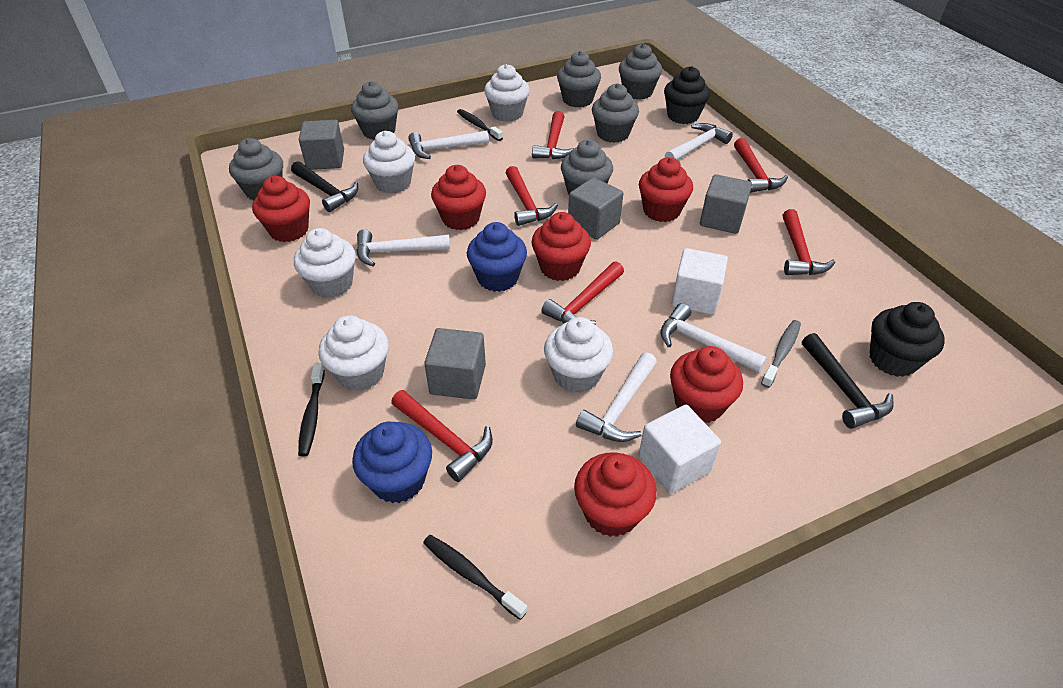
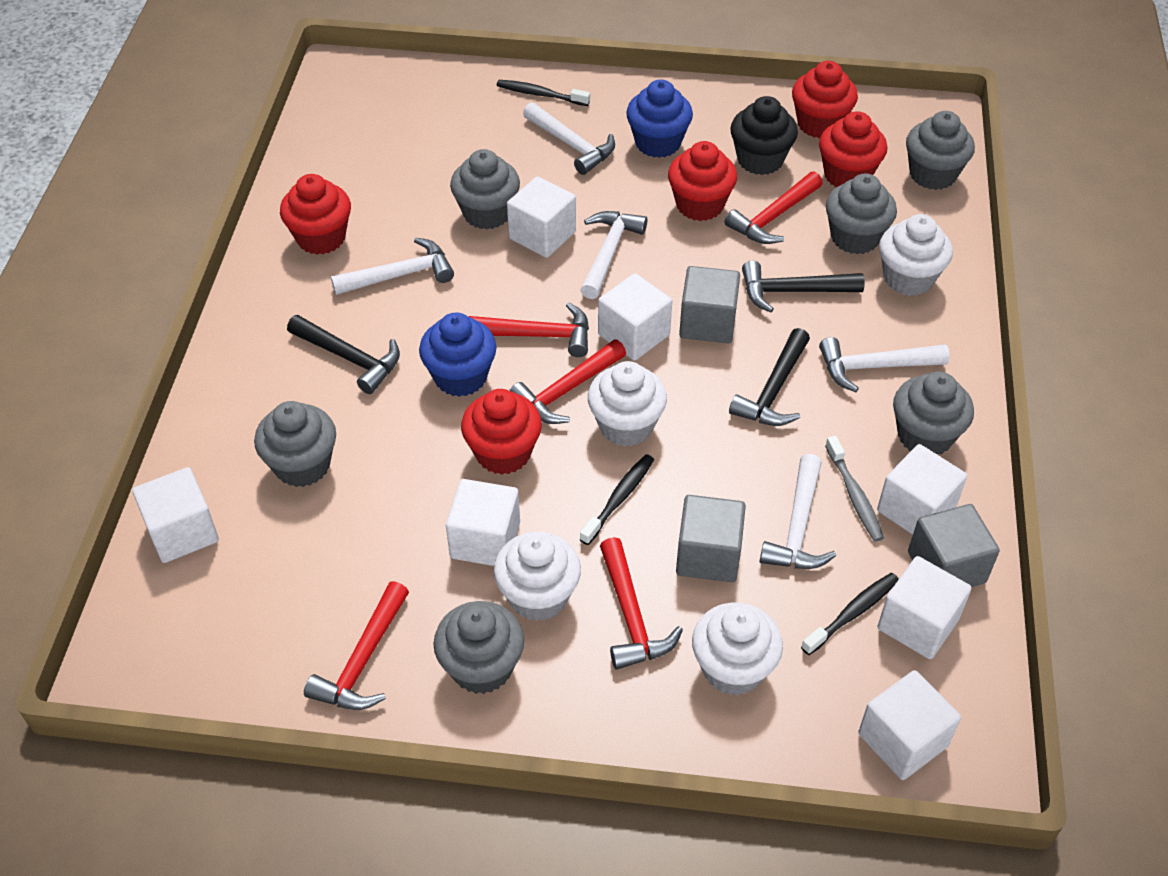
black cupcake: [664,66,710,124] [869,302,945,377] = 2 -> [730,96,798,175] = 1
black hammer: [291,161,358,212] [802,333,894,429] = 2 -> [287,315,400,394] [729,328,810,426] [742,261,865,313] = 3
grey cube: [299,120,344,170] [424,328,486,400] [568,177,623,240] [700,174,752,234] = 4 -> [676,495,746,582] [679,266,740,343] [908,504,1000,587] = 3
red cupcake: [252,176,310,242] [431,165,486,230] [531,212,591,281] [574,452,657,537] [639,157,693,222] [670,346,743,423] = 6 -> [280,174,351,255] [461,389,542,475] [668,141,737,221] [792,61,858,138] [819,111,887,187] = 5
red hammer: [391,390,493,482] [506,166,558,226] [532,111,574,159] [541,261,624,325] [734,138,788,193] [783,209,835,275] = 6 -> [304,581,409,710] [468,303,589,357] [509,339,626,424] [600,537,683,670] [724,171,823,244] = 5
white cube: [639,405,721,494] [671,248,728,315] = 2 -> [133,467,219,563] [446,479,520,566] [507,176,576,258] [598,273,672,361] [858,670,961,780] [877,444,967,535] [878,556,971,659] = 7
white cupcake: [294,228,356,298] [318,315,389,391] [363,131,415,194] [484,64,530,122] [544,317,613,393] = 5 -> [494,532,581,621] [588,361,667,447] [692,602,783,696] [879,214,953,296] = 4

